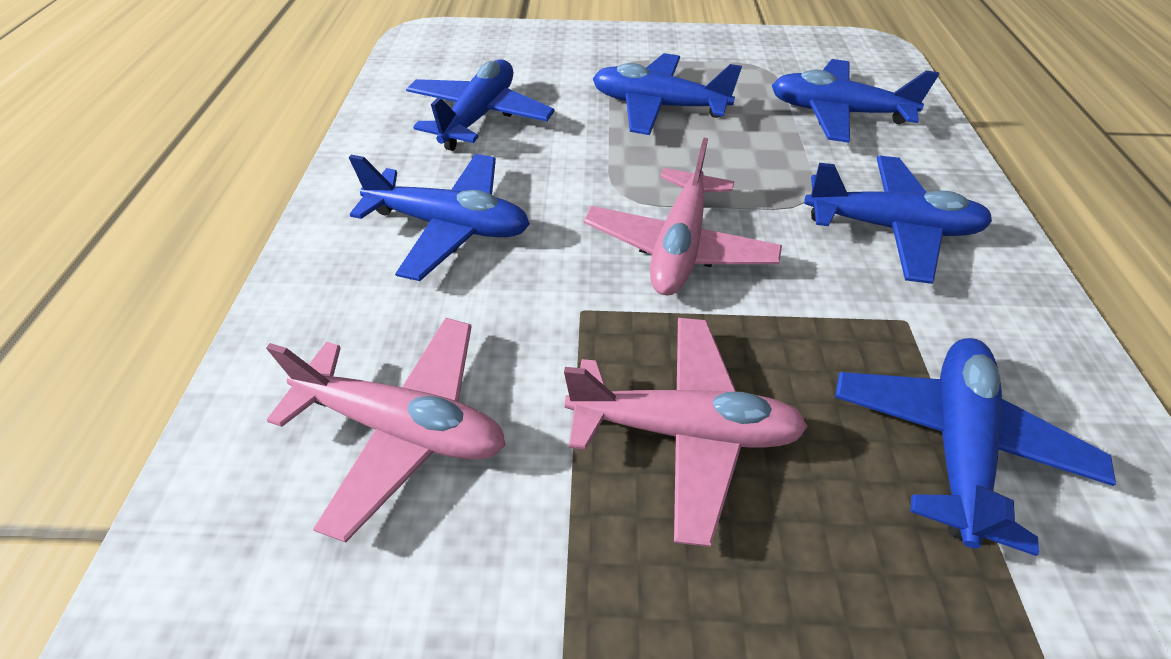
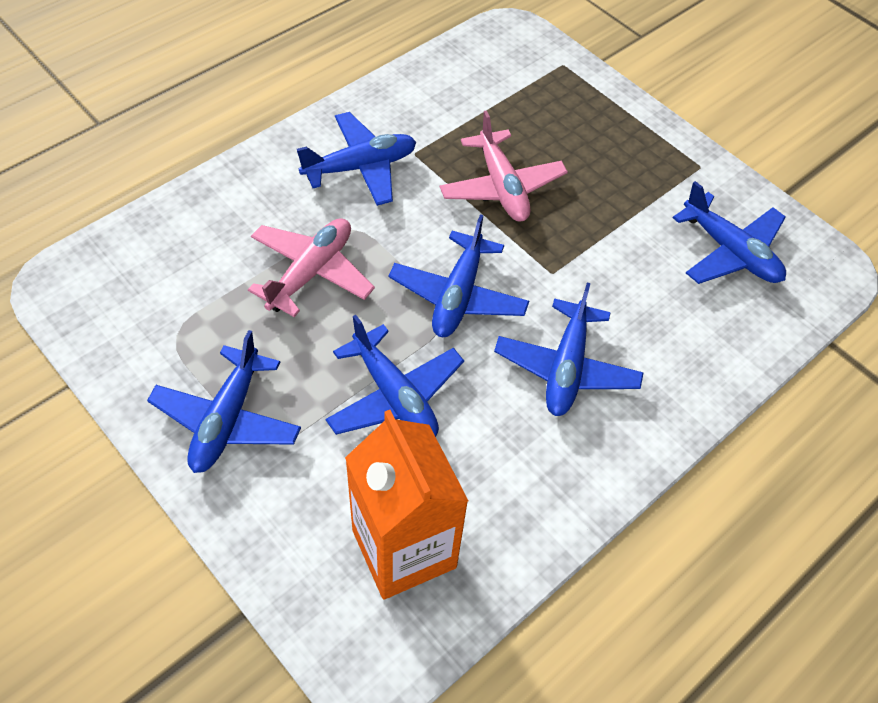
orange carton: none = 0 -> [345,410,468,600] = 1
pink plane: [266,318,506,543] [564,318,808,547] [584,138,782,295] = 3 -> [248,218,375,317] [439,110,568,221] = 2

